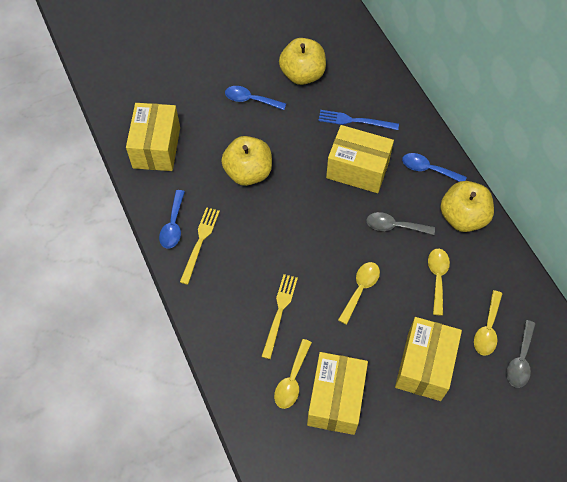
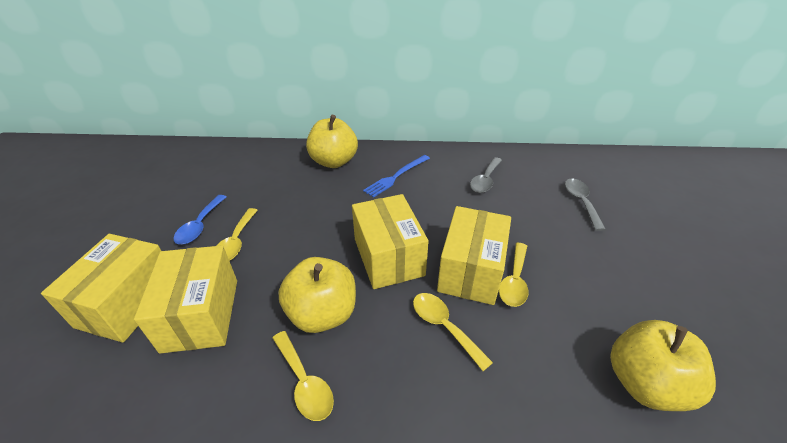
blue spoon: [159,190,185,249] [225,86,286,110] [402,153,467,182] = 3 -> [174,195,226,244] = 1
yellow fork: [180,207,220,285] [261,274,298,359] = 2 -> none = 0

